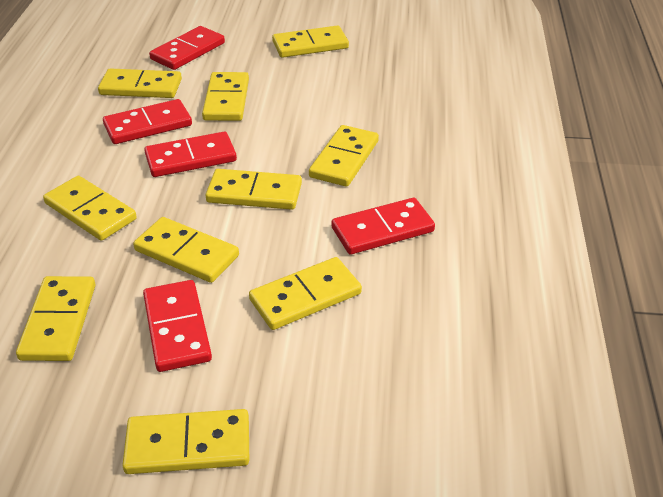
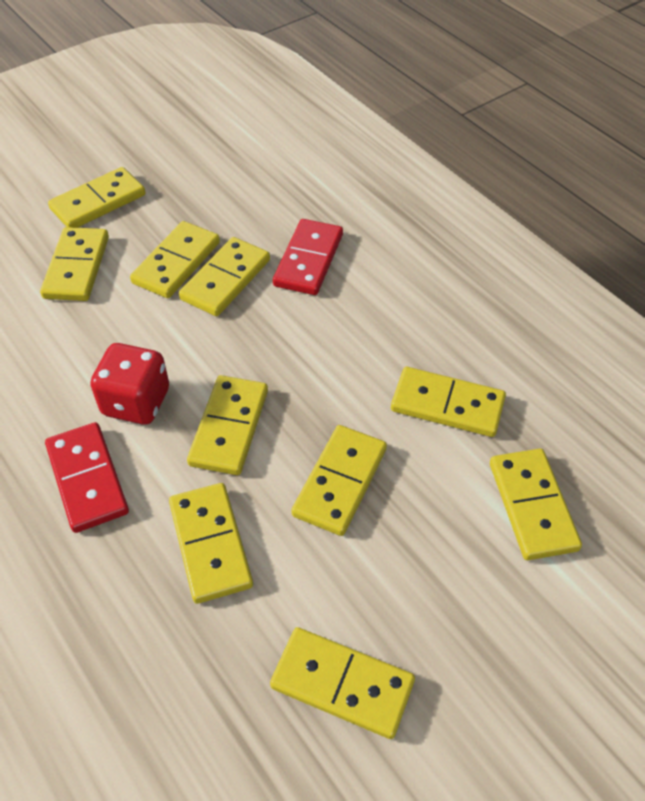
red dice: none = 0 -> [90,343,169,425] = 1
red domino: [103,99,192,144] [143,280,212,372] [144,132,237,177] [149,26,225,70] [331,198,435,254] = 5 -> [45,422,129,533] [273,219,343,295] = 2

